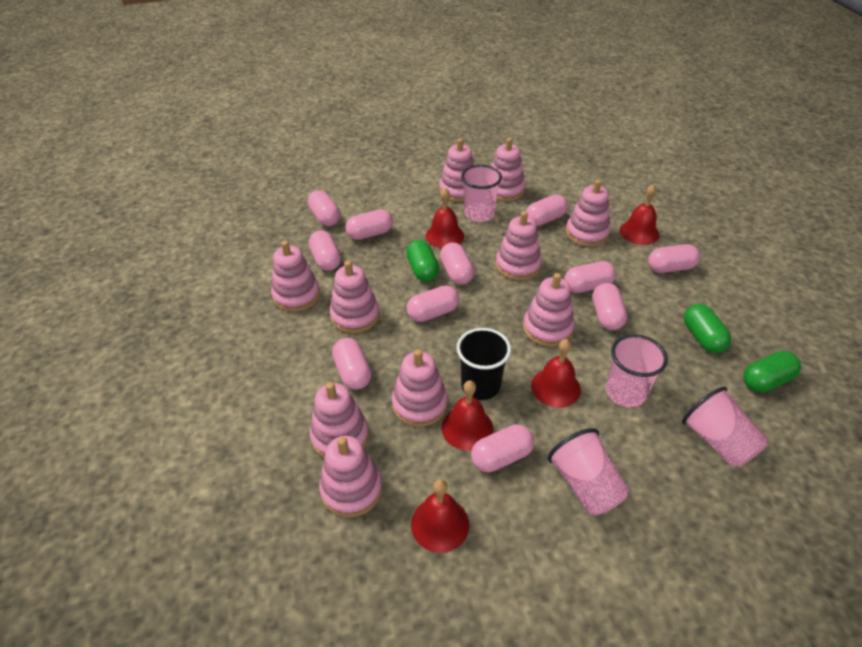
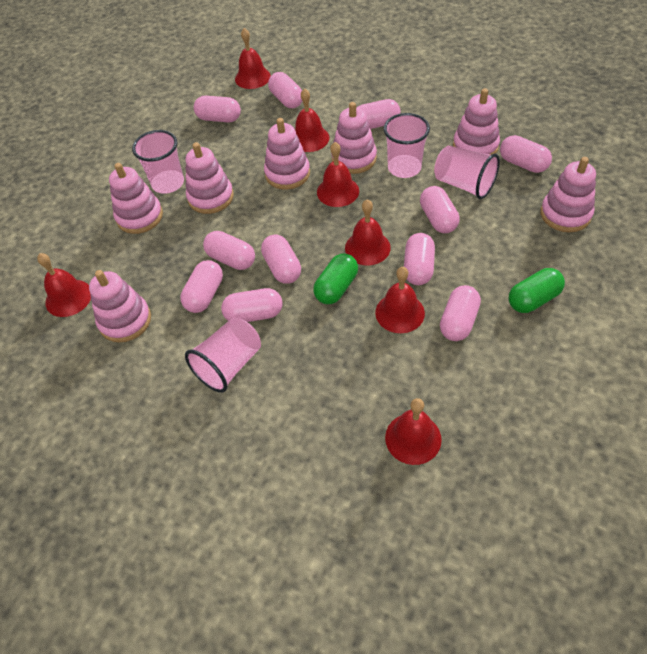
black cup: [457,328,511,400] = 1 -> none = 0
green capsule: [406,240,439,282] [684,304,731,353] [743,351,801,393] = 3 -> [313,254,358,304] [508,268,565,313] = 2
pink stacking toy: [271,241,320,312] [310,382,369,458] [319,436,382,518] [330,261,379,333] [392,349,448,427] [439,138,474,202] [491,138,525,201] [496,211,542,280] [523,273,574,347] [566,179,611,247] = 10 -> [89,270,151,342] [109,163,163,234] [186,142,234,214] [264,118,310,190] [331,102,377,174] [453,88,500,155] [540,157,596,232] = 7
red bell: [411,479,469,553] [425,188,464,248] [442,380,493,451] [531,339,581,408] [620,184,659,245] = 5 -> [37,253,91,317] [235,28,271,89] [295,88,329,152] [317,142,359,207] [345,199,391,265] [375,267,425,333] [385,398,442,465] = 7

